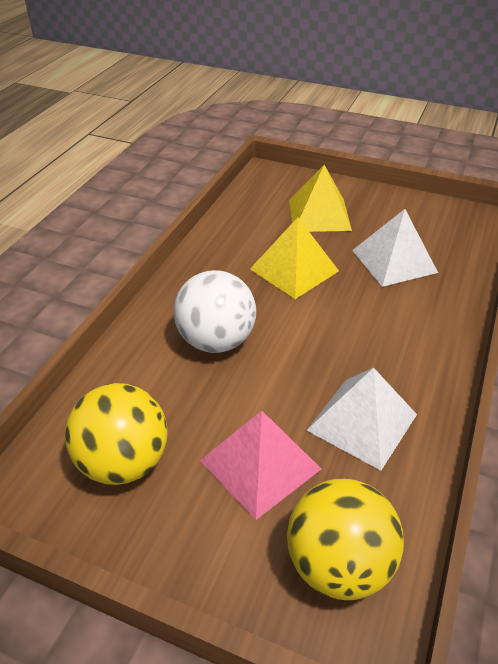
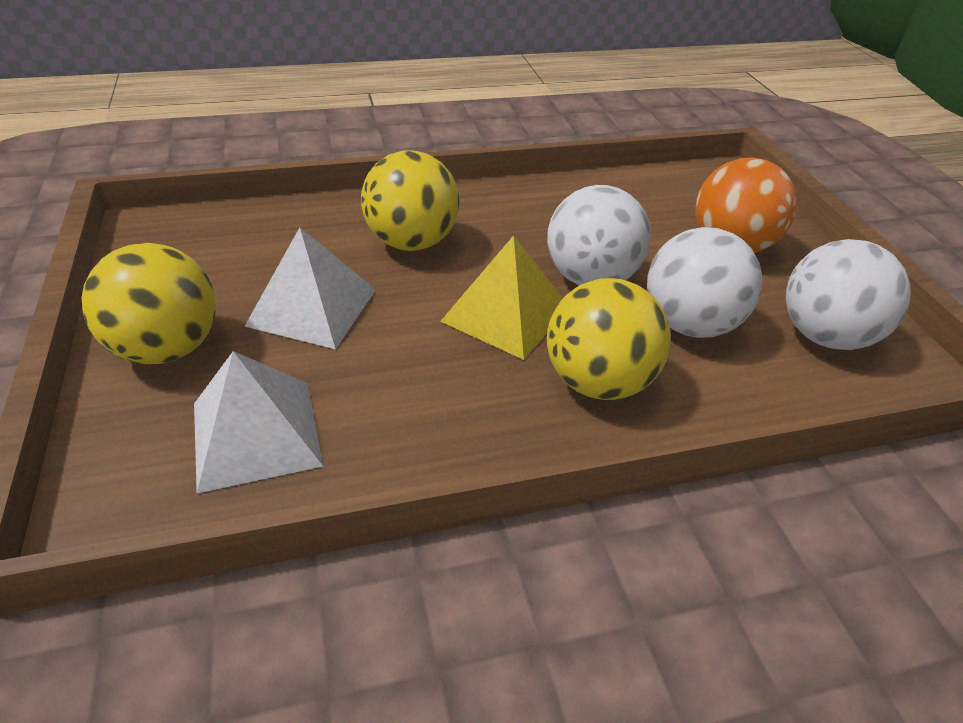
orange ball: none = 0 -> [695,157,797,253] = 1
pink pyramid: [200,411,321,520] = 1 -> none = 0
white ball: [174,270,256,353] = 1 -> [547,185,651,286] [647,227,762,338] [786,239,911,350] = 3
yellow ball: [65,383,168,485] [287,478,404,600] = 2 -> [82,243,216,364] [361,150,459,251] [547,278,671,400] = 3
yellow pyramid: [250,217,339,299] [289,165,352,232] = 2 -> [440,235,563,360] = 1

